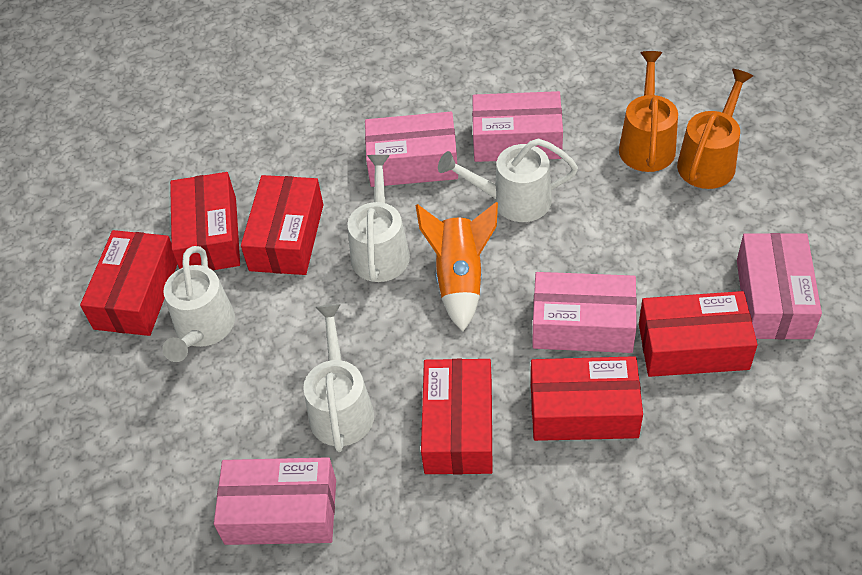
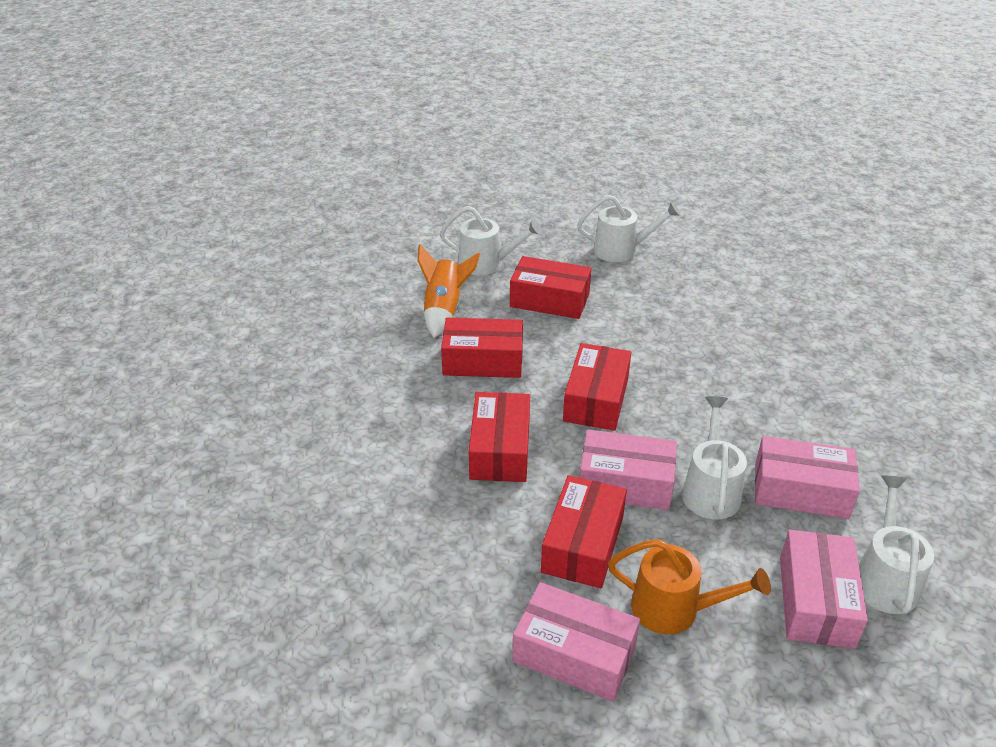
orange watering can: [619,51,678,172] [677,69,753,189] = 2 -> [608,539,771,634] = 1
pink box: [214,457,336,545] [365,112,458,187] [472,91,563,162] [532,272,637,353] [737,233,822,339] = 5 -> [513,582,640,702] [579,429,677,510] [755,436,860,519] [780,530,868,649] = 4
red box: [80,230,177,336] [170,172,240,271] [241,175,323,275] [421,359,493,474] [531,356,643,441] [639,291,758,377] = 6 -> [441,318,523,378] [469,392,530,482] [510,256,591,319] [541,475,627,588] [563,343,631,431] = 5

